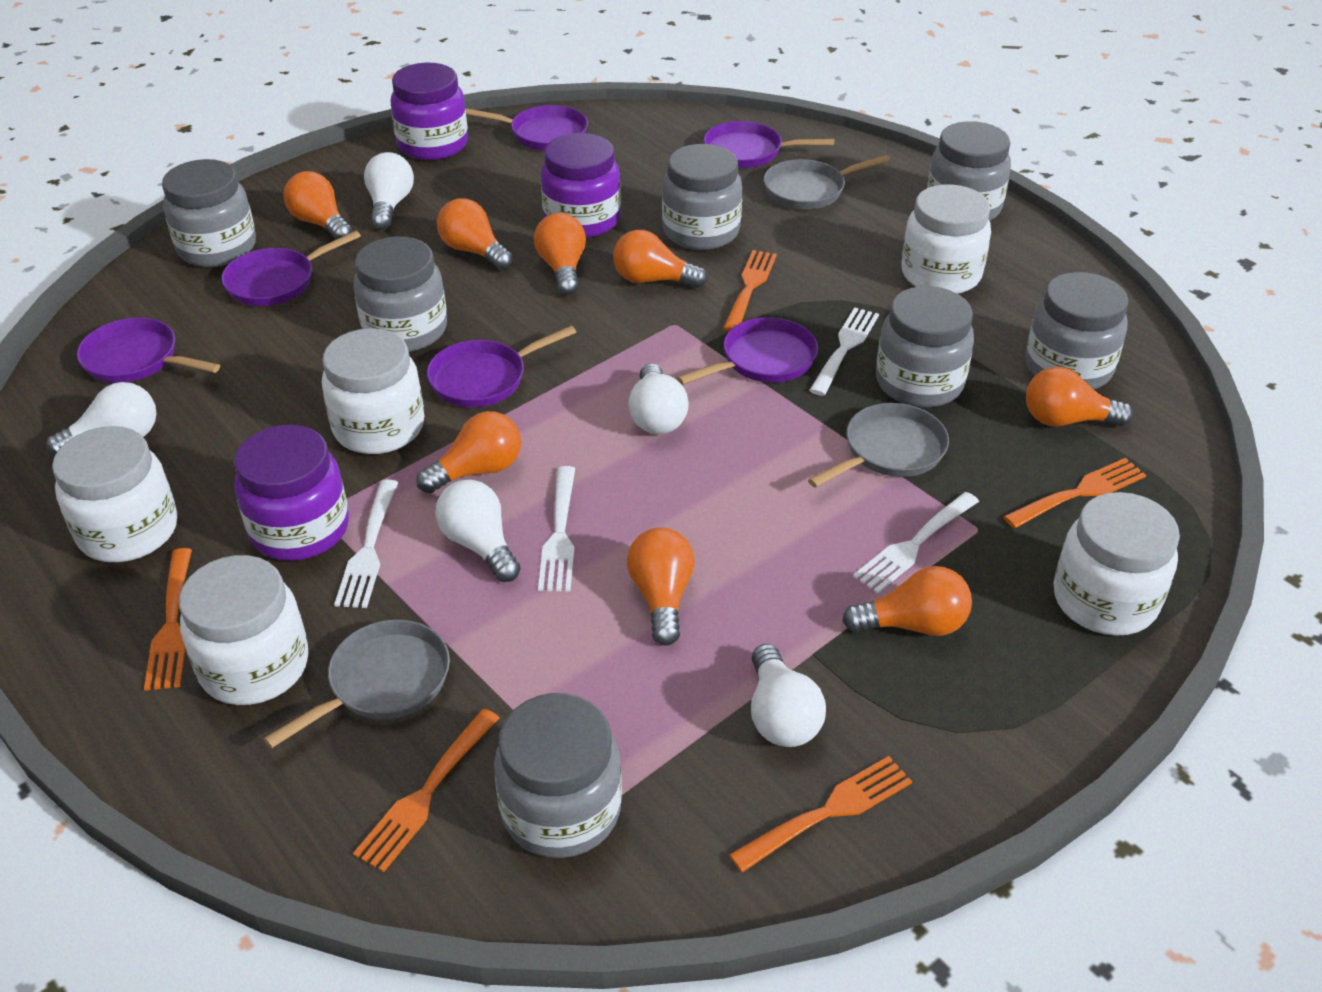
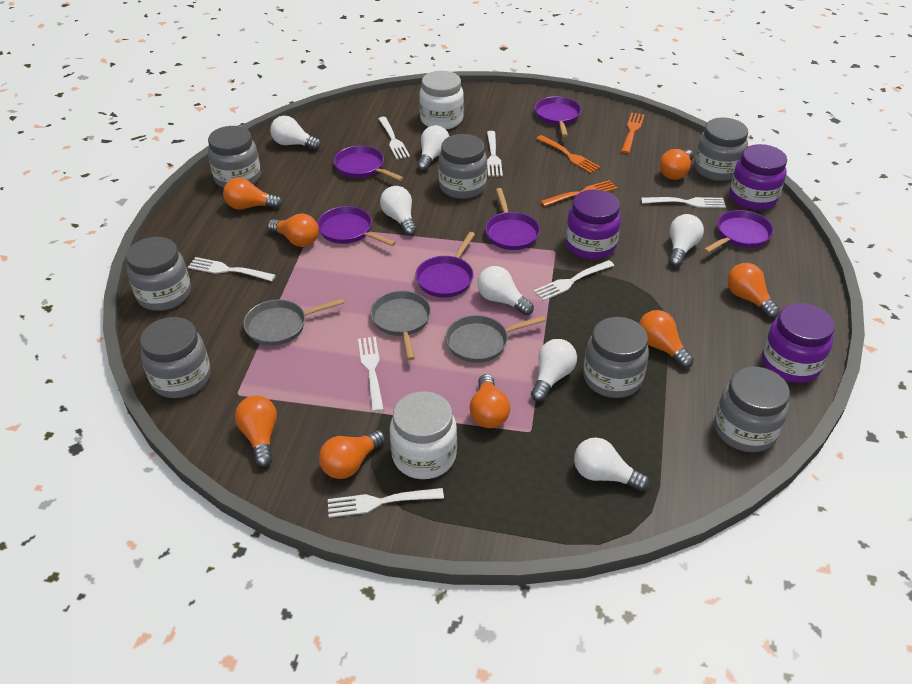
orange fork: [144,548,192,691] [353,709,500,873] [723,250,777,332] [729,756,912,873] [1003,458,1146,528] = 5 -> [536,135,600,173] [540,180,617,207] [621,113,644,153] = 3
white fork: [334,479,398,608] [538,466,575,592] [809,307,879,396] [853,492,979,594] = 4 -> [188,257,276,281] [328,488,444,518] [358,337,384,412] [378,117,410,159] [487,131,503,177] [534,260,614,301] [641,197,726,208] = 7
white jar: [52,426,177,562] [179,555,309,705] [322,328,424,454] [902,184,991,294] [1054,492,1180,636] = 5 -> [390,391,457,479] [419,71,464,130] = 2
white light bulb: [46,382,157,456] [364,152,414,229] [435,480,521,582] [628,363,689,434] [751,644,826,747] = 5 -> [270,116,321,150] [380,186,417,236] [417,125,450,171] [477,266,534,316] [531,339,577,402] [574,437,649,491] [669,214,704,267] = 7

